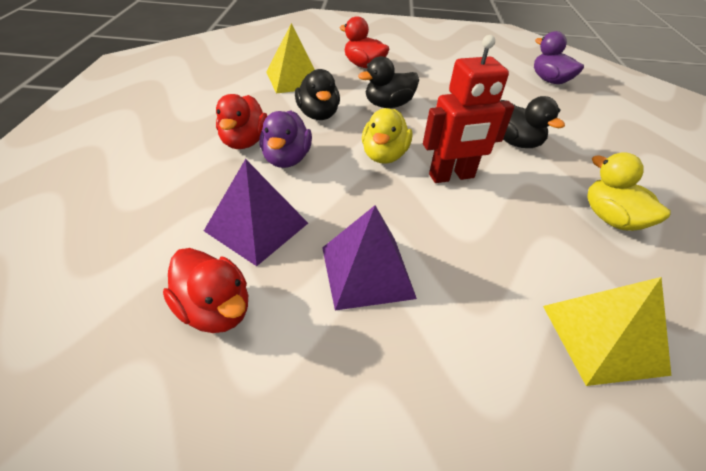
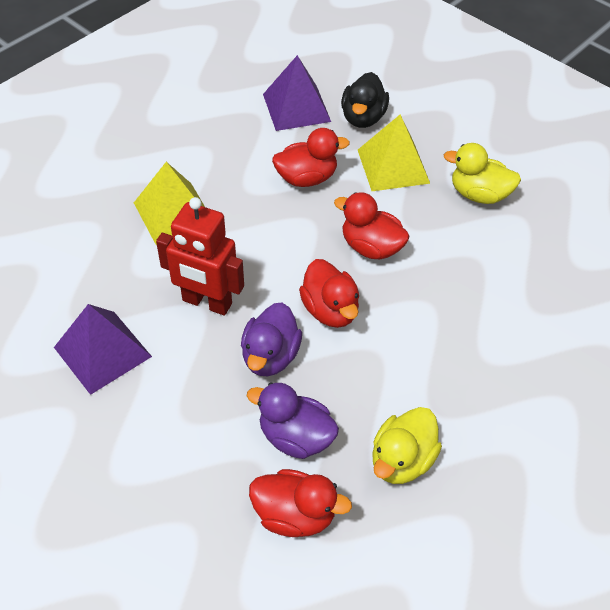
black duck: [295,69,340,120] [358,56,419,108] [500,96,565,148] = 3 -> [341,72,389,128] = 1
red duck: [163,248,248,333] [216,94,267,149] [339,16,389,68] = 3 -> [249,469,352,537] [272,128,350,187] [299,259,359,328] [334,192,410,260] = 4

